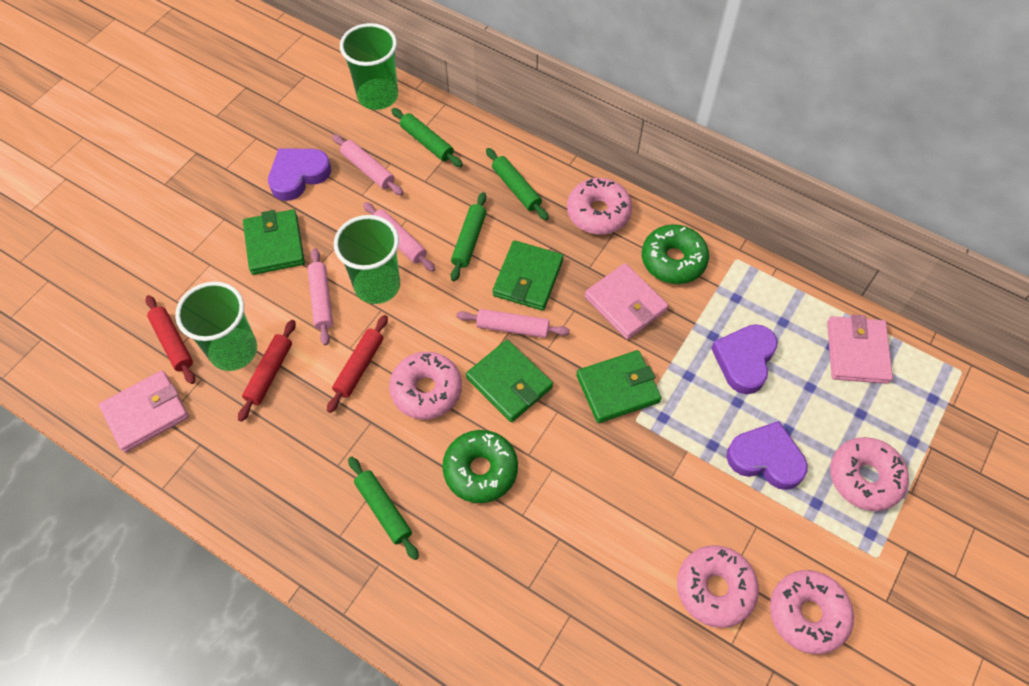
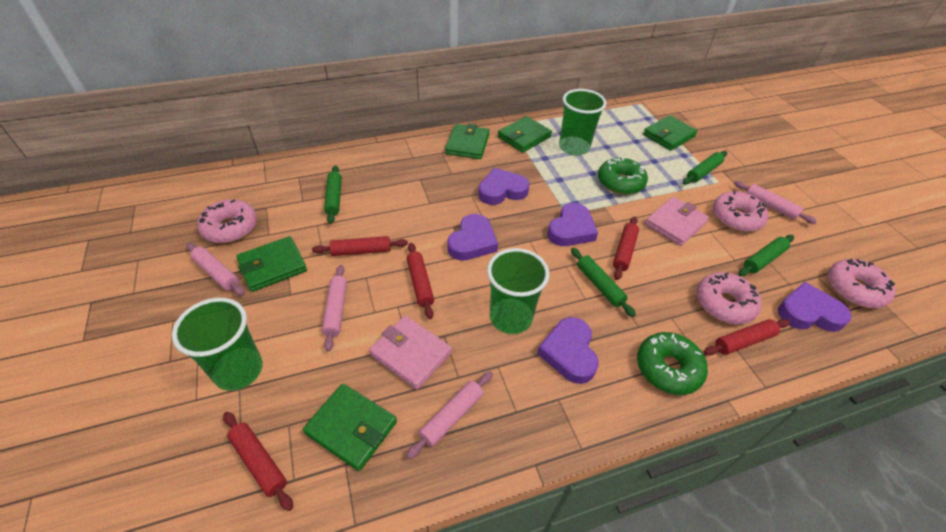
green wallet: [243,209,305,275] [466,340,553,422] [493,240,563,311] [576,350,662,423] = 4 -> [236,236,307,292] [303,383,397,471] [445,124,490,159] [498,116,552,153] [643,115,698,151] = 5
pink donut: [389,352,462,419] [567,178,632,234] [677,545,759,628] [770,570,854,654] [830,437,909,511] = 5 -> [197,199,257,243] [696,272,761,324] [713,191,768,232] [828,259,896,308] = 4
pink wallet: [99,370,189,452] [585,263,668,340] [827,315,893,384] = 3 -> [369,316,452,390] [645,197,709,246] = 2
purple heart: [268,148,331,201] [711,324,778,394] [726,421,808,490] = 3 -> [447,214,498,261] [478,168,530,205] [537,317,599,384] [547,203,598,246] [778,282,852,332] = 5
red rolling pin: [145,295,195,384] [238,320,296,422] [327,315,388,413] = 3 -> [223,412,293,511] [312,236,408,256] [407,243,434,319] [613,216,639,280] [704,319,790,355] = 5

